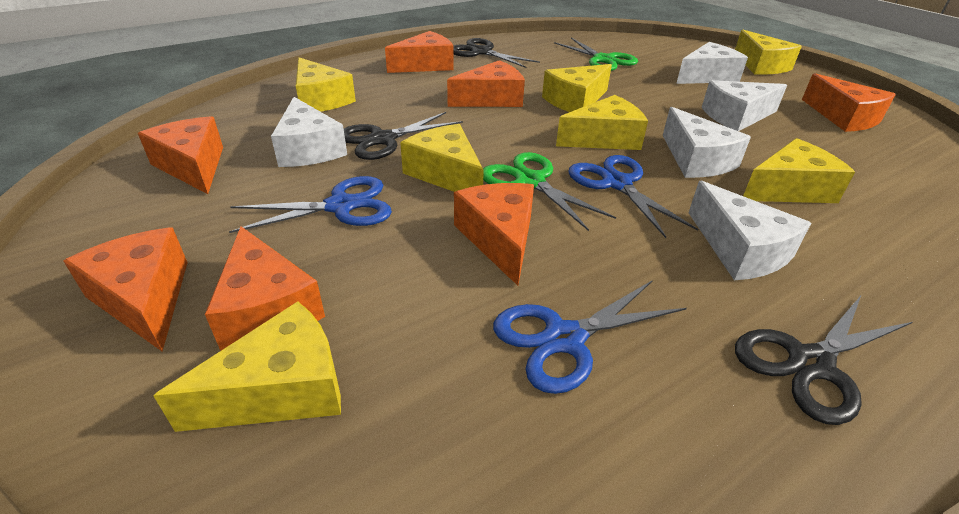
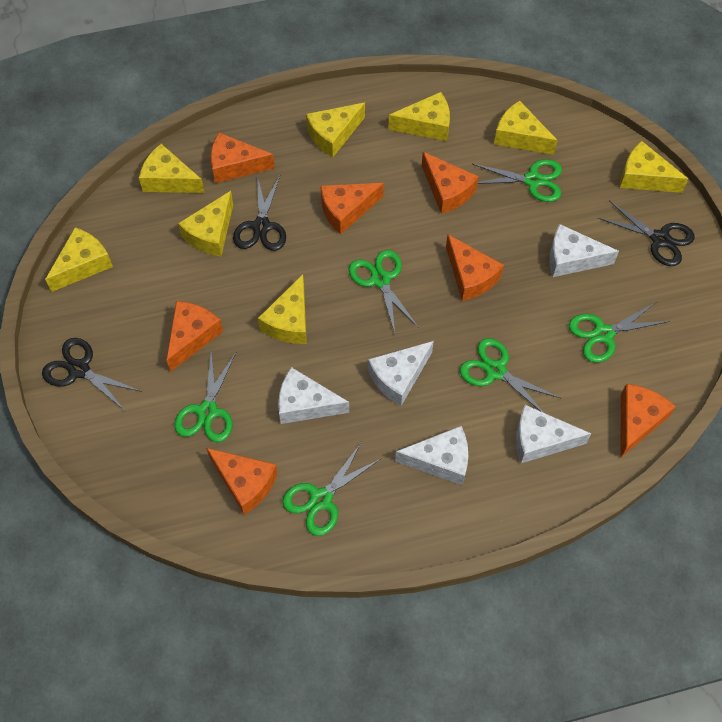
blue scissors: [229,176,392,233] [493,280,687,394] [568,155,698,238] = 3 -> none = 0
green scissors: [483,152,616,231] [554,38,638,71] = 2 -> [174,349,236,442] [282,442,382,536] [349,250,419,334] [460,338,560,413] [472,159,562,202] [569,302,670,363] = 6
yellow cheese: [153,301,341,432] [296,57,356,112] [400,124,484,192] [542,64,612,112] [556,95,648,150] [735,30,802,75] [743,138,855,203] = 7 -> [45,227,113,292] [139,144,205,193] [178,191,233,256] [258,274,307,344] [306,103,365,157] [388,92,450,141] [494,100,558,155] [620,141,688,193] = 8

